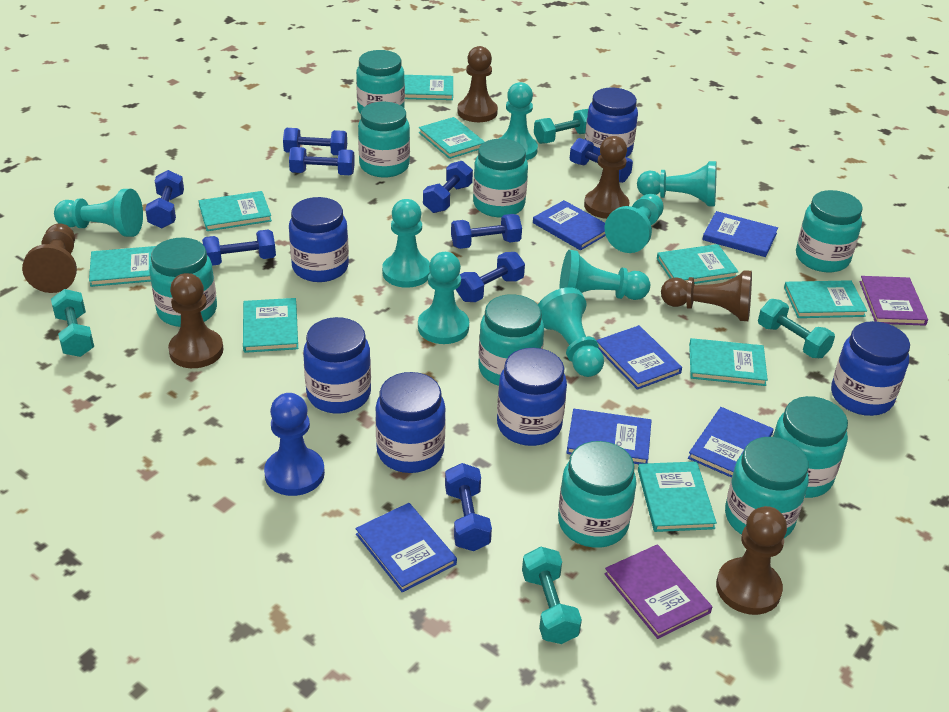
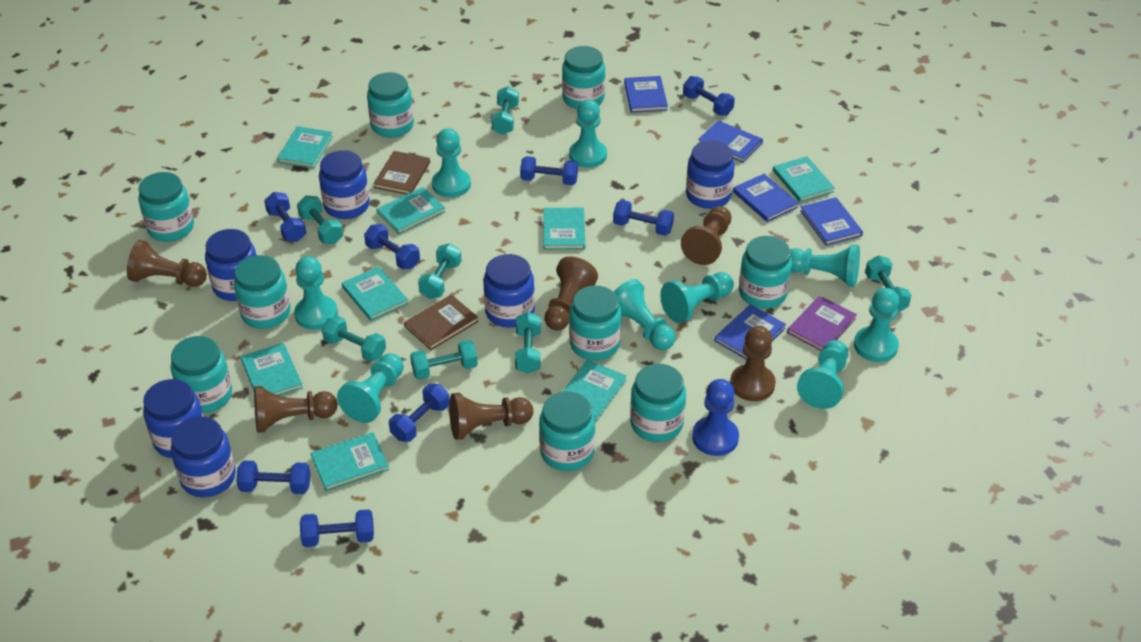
blue book: [355,503,457,593] [533,200,606,250] [566,409,652,464] [596,325,682,390] [688,407,774,478] [702,211,778,257] = 6 -> [624,76,668,113] [698,120,763,163] [715,304,786,360] [733,174,799,222] [800,197,863,246] = 5
blue dumbbell: [145,170,184,228] [202,229,276,266] [283,128,347,155] [289,147,355,175] [423,161,473,213] [445,463,492,551] [451,214,522,249] [456,252,525,302] [569,138,633,183] = 9 -> [236,460,311,494] [264,192,306,242] [300,509,374,547] [364,224,420,270] [389,384,450,442] [520,156,578,185] [613,200,674,236] [683,76,735,116] = 8
brown book: none = 0 -> [373,151,430,195] [404,294,479,350] = 2
purple book: [604,544,712,639] [859,276,928,326] = 2 -> [787,296,857,351] = 1
turquoise book: [89,246,156,287] [199,191,272,231] [243,298,298,353] [404,75,453,100] [419,117,485,159] [638,461,717,532] [657,244,739,284] [689,338,768,386] [784,280,867,318] = 9 -> [241,343,303,396] [277,126,333,169] [311,432,389,491] [342,266,408,321] [377,187,445,234] [543,208,585,250] [563,360,627,421] [773,156,835,203] = 8
turquoise dumbbell: [51,289,94,357] [522,547,582,644] [534,109,588,144] [758,299,835,358] = 4 -> [297,196,343,244] [322,316,386,362] [410,340,478,380] [418,243,462,299] [491,86,519,135] [515,312,541,374] [865,255,912,313] = 7
turquoise pawn: [54,189,143,237] [382,199,430,288] [418,252,469,344] [499,82,538,160] [538,287,604,377] [559,250,650,300] [604,194,664,253] [637,161,716,206] = 8 -> [294,256,338,330] [337,353,404,423] [432,128,471,198] [569,100,607,168] [614,279,675,350] [660,272,734,323] [790,244,860,287] [797,340,848,409] [854,288,899,362] = 9

